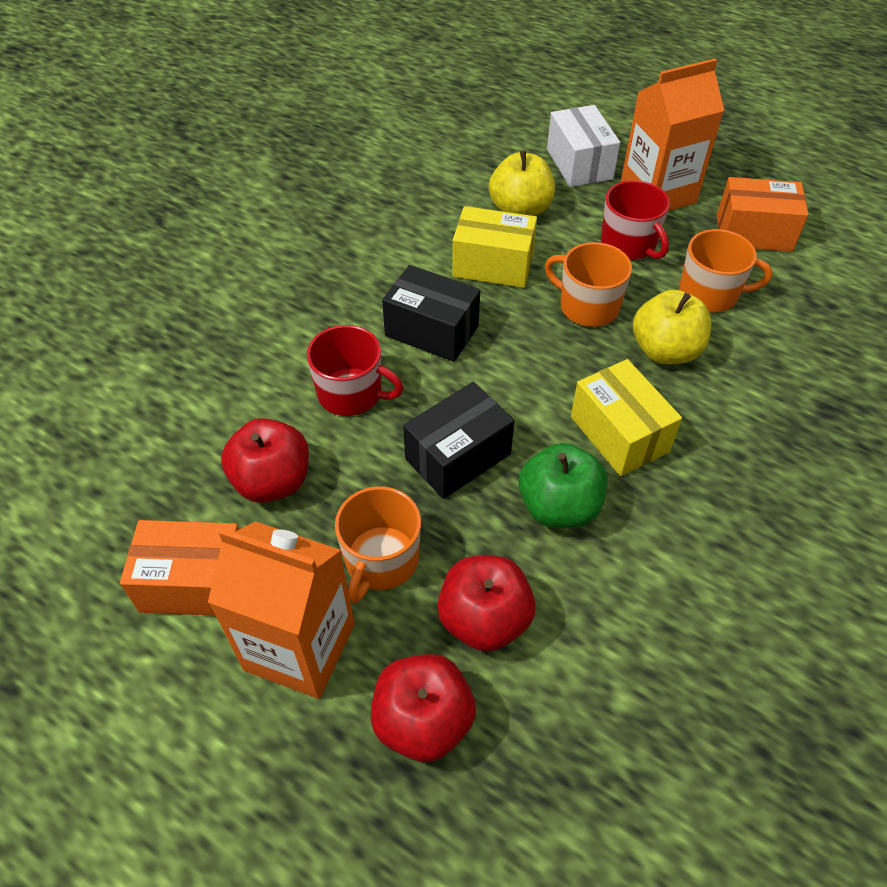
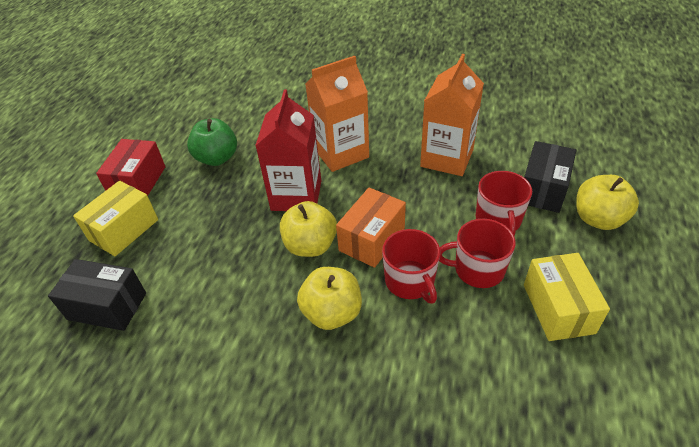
orange box: [120,520,239,616] [717,177,809,252] = 2 -> [336,188,406,268] = 1
orange mug: [335,486,421,604] [545,242,632,327] [679,229,772,312] = 3 -> none = 0
red apple: [221,418,309,503] [371,654,476,762] [437,556,535,652] = 3 -> none = 0
red box: none = 0 -> [96,139,166,196] = 1
red carton: none = 0 -> [255,90,321,211] = 1
red mug: [307,325,403,416] [601,180,670,260] = 2 -> [382,229,440,304] [439,219,516,288] [476,171,532,236] = 3
white box: [547,105,620,187] = 1 -> none = 0
yellow apple: [489,150,555,216] [633,290,711,364] = 2 -> [280,201,337,257] [297,267,362,330] [576,175,639,230] = 3

